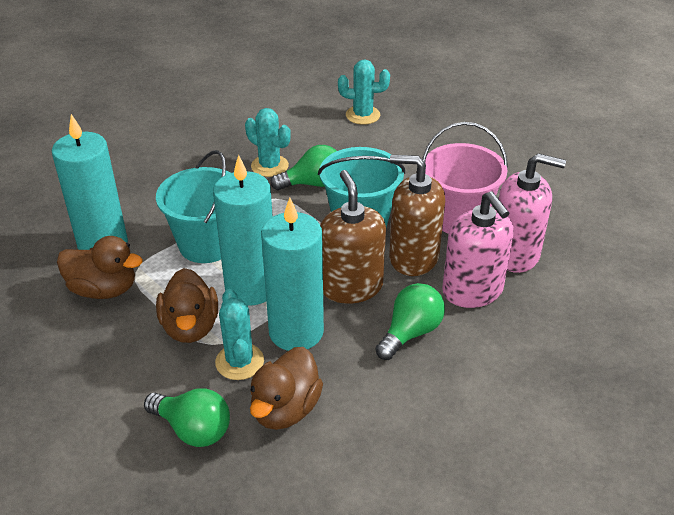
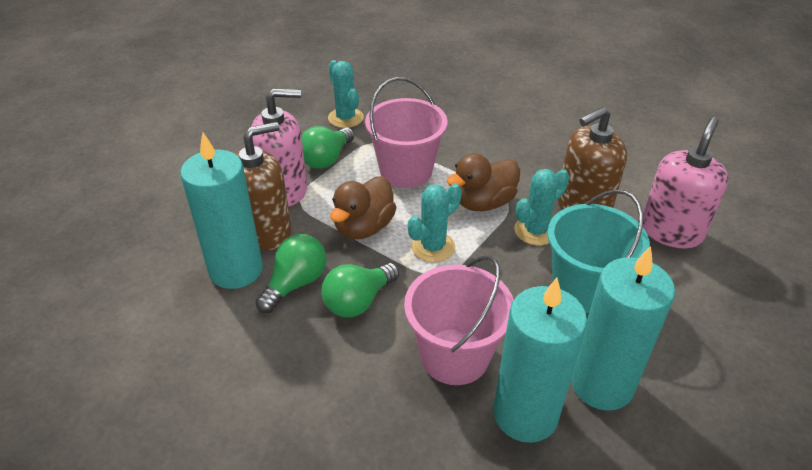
brown duck: [57,236,143,299] [156,268,218,343] [250,347,323,430] = 3 -> [330,176,397,239] [447,153,520,211] = 2
pink bucket: [422,122,508,234] = 1 -> [365,77,448,188] [404,256,513,385] = 2
turquoise bucket: [156,150,230,263] [318,147,405,227] = 2 -> [547,189,650,313] = 1

